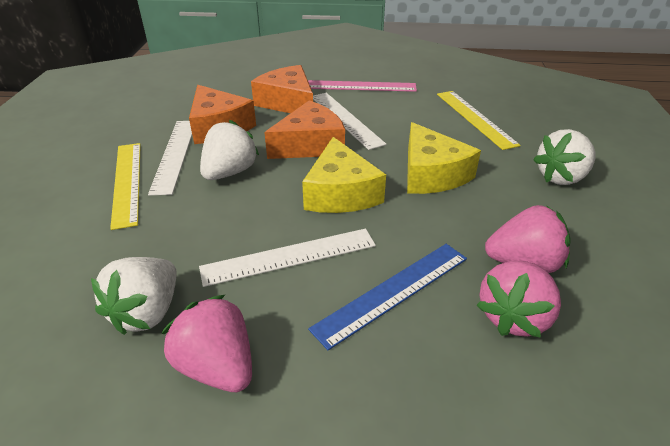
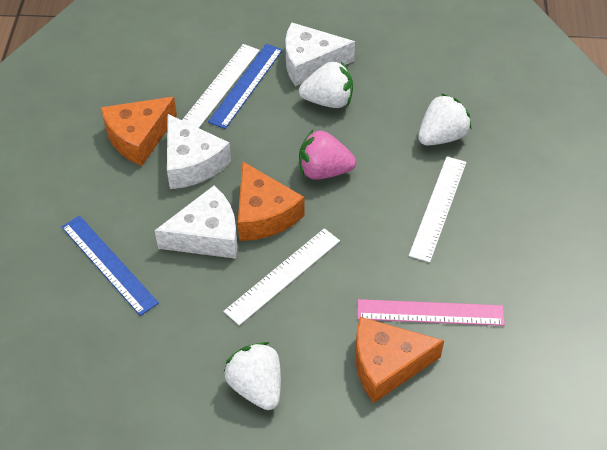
blue ruler: [308,244,467,350] = 1 -> [62,216,159,316] [208,44,283,129] = 2
pink strawberry: [162,294,252,392] [476,261,561,338] [485,205,571,273] = 3 -> [299,130,356,180] = 1
white cheese: none = 0 -> [155,185,237,259] [167,114,231,189] [285,22,355,86] = 3
yellow cheese: [302,137,386,213] [407,122,481,194] = 2 -> none = 0
yellow ruler: [110,143,141,230] [437,91,521,150] = 2 -> none = 0

